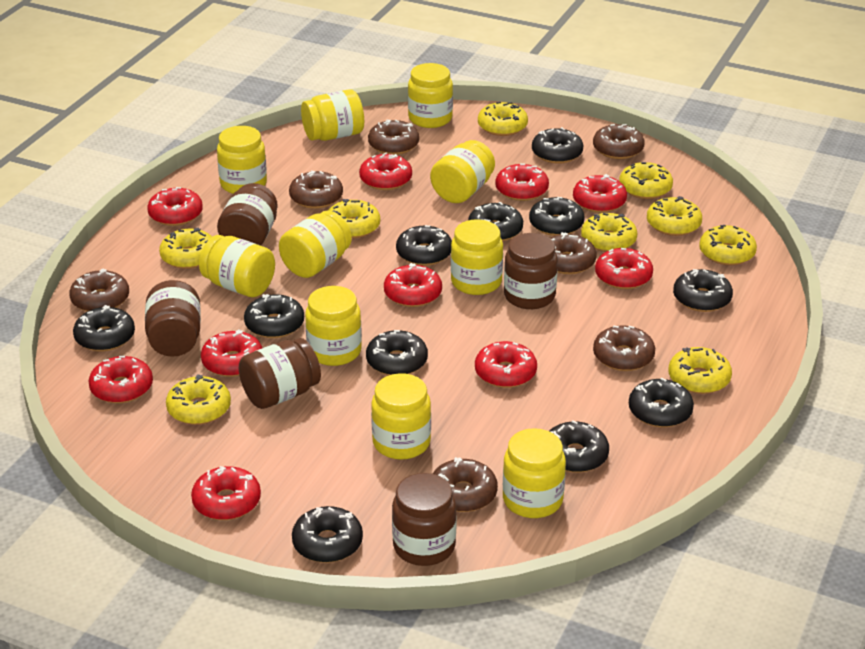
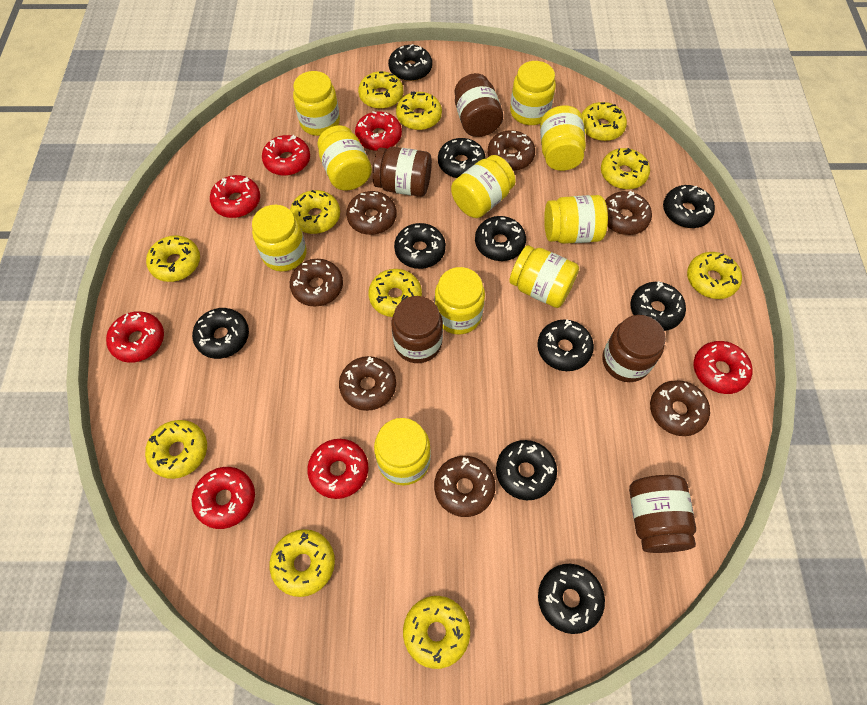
black donut: [73,305,135,351] [244,294,304,338] [292,506,363,563] [366,330,428,375] [396,225,452,266] [468,202,523,241] [529,197,585,236] [532,127,583,164] [549,420,609,473] [629,378,694,427] [673,269,733,312] = 11 -> [192,308,249,359] [388,44,432,81] [394,223,446,269] [438,138,486,178] [475,216,526,261] [496,440,557,500] [537,319,594,371] [538,564,605,634] [630,281,686,331] [663,185,715,228] = 10
red donut: [88,356,153,403] [147,187,203,226] [191,466,261,520] [201,329,262,377] [359,153,412,190] [384,263,442,307] [475,341,537,388] [495,164,549,201] [573,174,627,213] [595,248,653,289] = 10 -> [106,311,164,363] [192,467,255,529] [210,175,260,218] [262,135,310,176] [307,439,369,499] [355,111,402,151] [694,341,752,394] = 7
yellow donut: [159,227,212,269] [166,374,231,425] [328,199,380,238] [478,102,528,136] [581,213,637,252] [619,162,673,199] [647,196,702,236] [669,347,732,394] [699,225,757,265] = 9 -> [145,420,207,479] [146,235,200,282] [269,529,335,597] [290,190,340,234] [358,71,403,109] [368,269,422,317] [396,91,442,130] [403,596,470,669] [582,102,627,141] [601,148,650,189] [687,252,742,299] = 11

